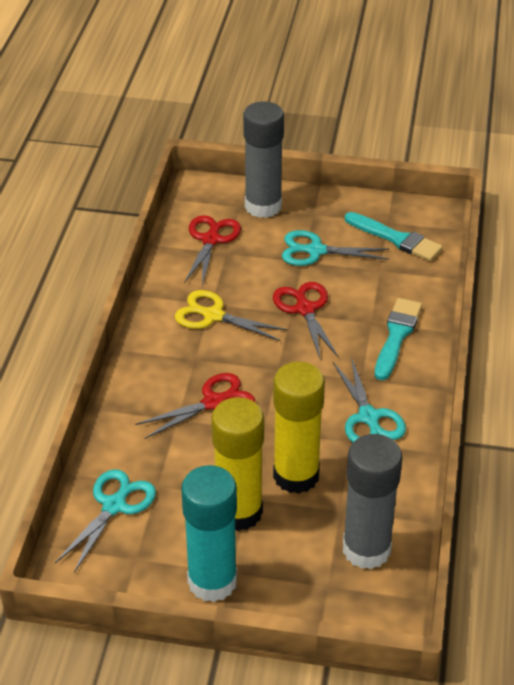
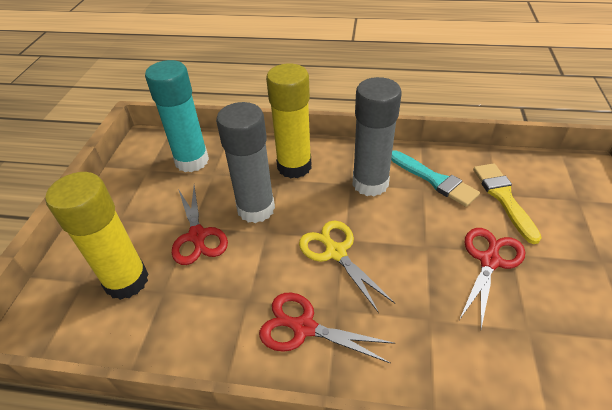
turquoise brush: [345,212,443,261] [375,298,422,380] = 2 -> [391,150,480,207] = 1
turquoise scissors: [55,469,156,573] [282,230,390,266] [333,357,406,442] = 3 -> none = 0
yellow brush: none = 0 -> [473,163,542,244] = 1

